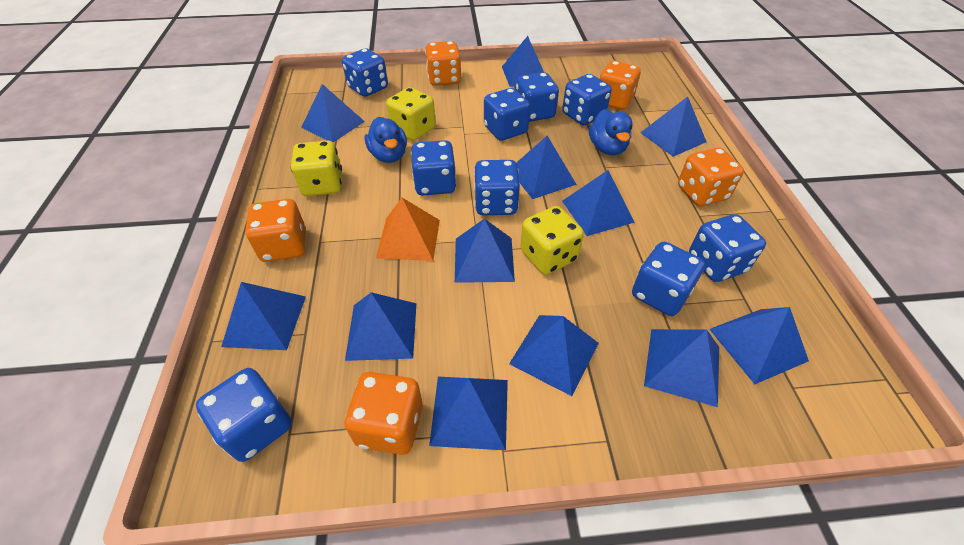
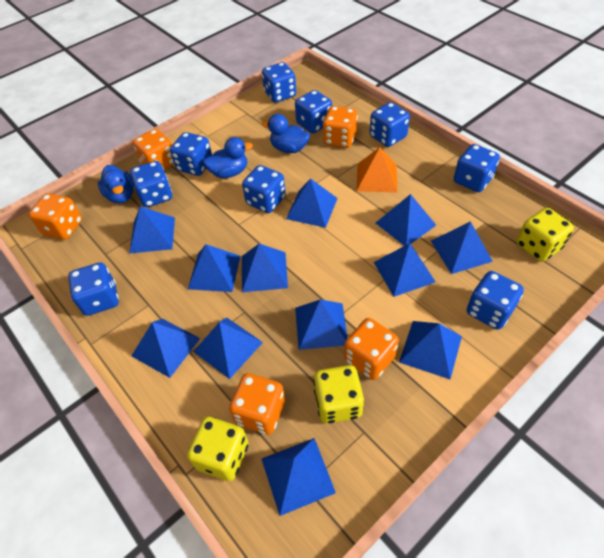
blue duck: [365,117,407,163] [589,109,633,155] = 2 -> [98,165,134,203] [203,137,253,178] [262,114,310,153] = 3

